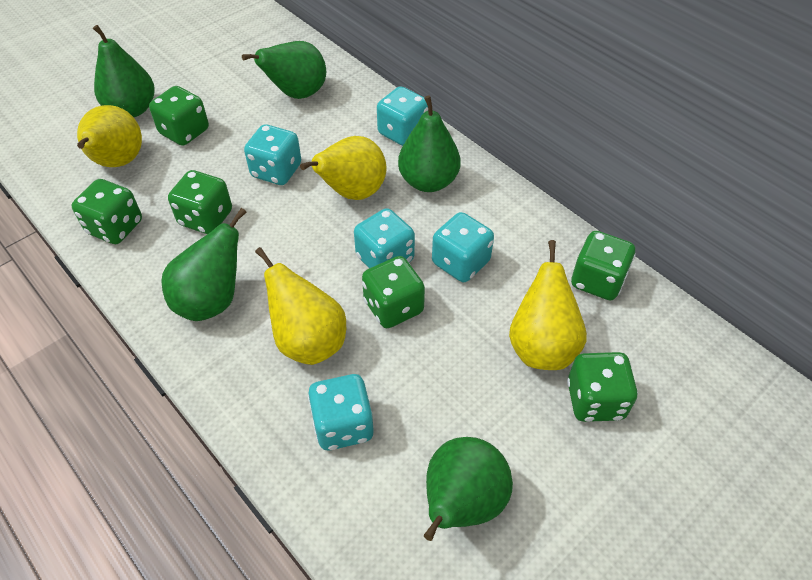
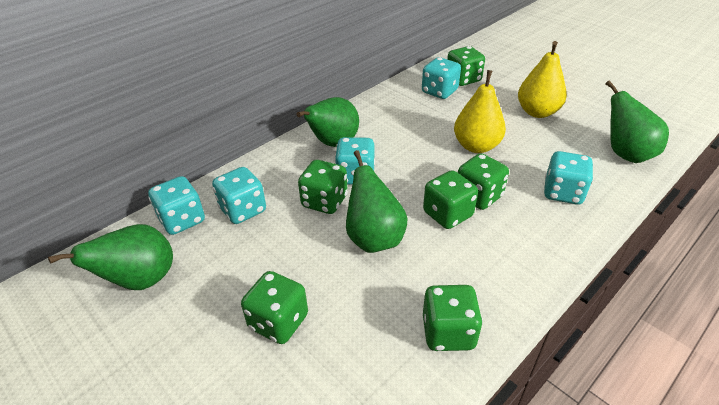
green pear: [93,25,155,117] [161,208,247,321] [242,41,326,99] [398,96,461,192] [424,437,513,541] = 5 -> [48,224,173,290] [296,97,359,147] [346,150,408,253] [605,81,669,163] = 4
yellow pear: [77,105,142,167] [255,247,346,365] [300,136,386,200] [509,240,587,370] = 4 -> [454,70,506,153] [518,41,567,118] = 2

